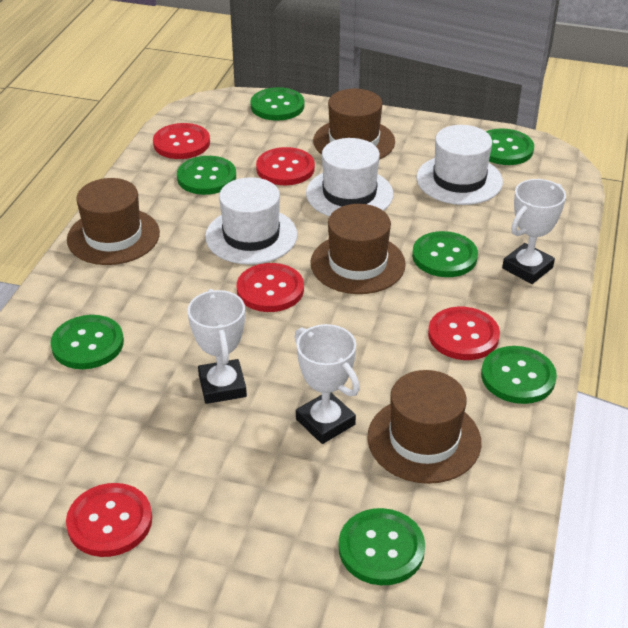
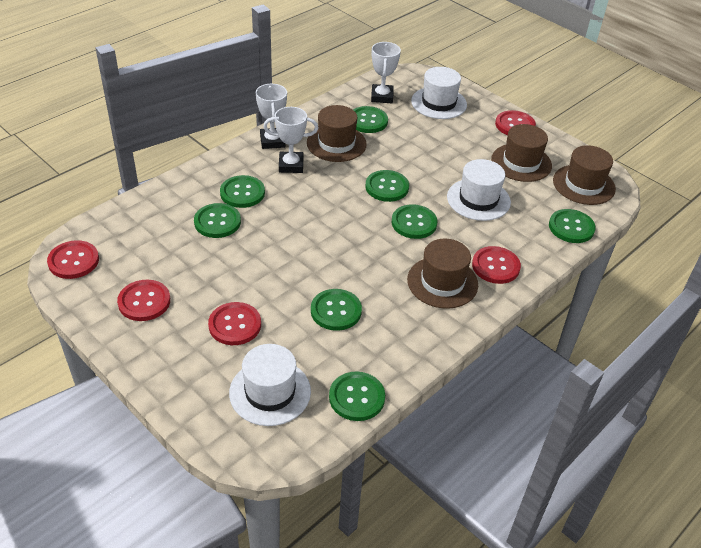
green button: [51,315,124,369] [177,156,236,195] [250,87,304,121] [339,508,425,585] [412,231,478,277] [481,346,557,404] [486,128,534,165] = 7 -> [194,203,241,238] [220,175,265,208] [311,289,362,331] [329,372,385,421] [353,106,388,133] [365,170,409,202] [391,204,437,239] [549,209,596,243] = 8

